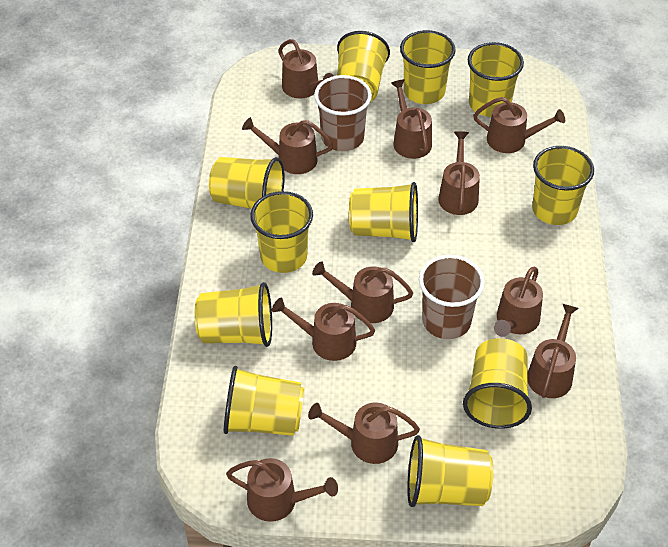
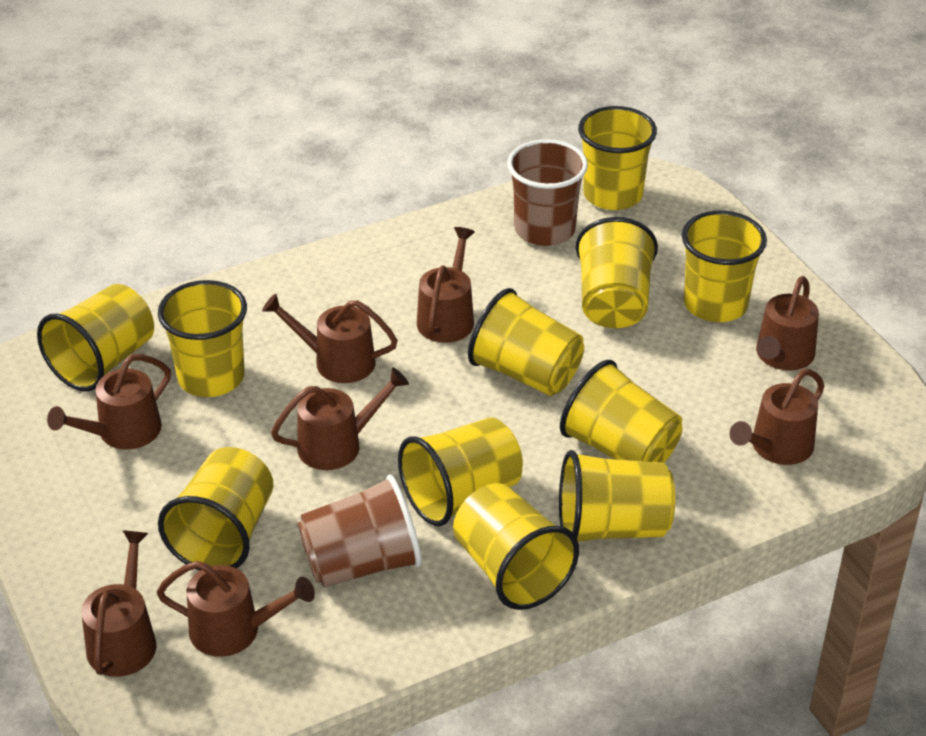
brown watering can: [226,458,338,522] [242,117,333,174] [272,298,375,361] [278,39,334,98] [308,403,420,464] [312,261,413,323] [391,79,432,159] [438,131,480,215] [473,97,565,153] [494,267,543,337] [527,304,579,398] = 11 -> [47,354,171,450] [81,530,157,677] [156,561,315,657] [262,294,398,383] [271,368,409,470] [417,227,475,343] [729,369,824,465] [756,276,819,371] = 8

